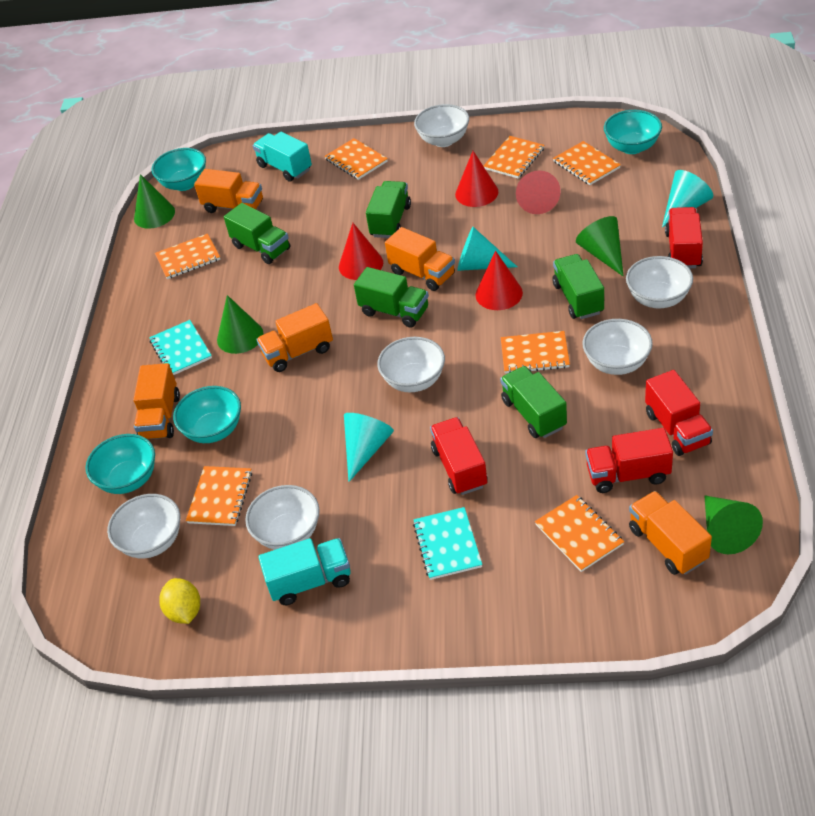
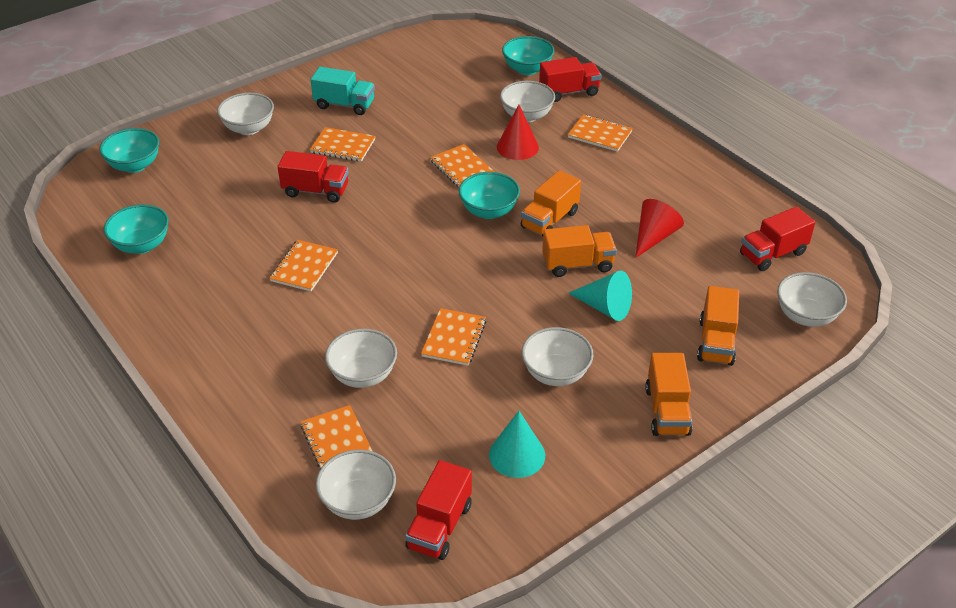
green cone: [134,174,175,229] [217,295,263,354] [576,216,623,276] [705,495,763,554] = 4 -> none = 0
green truck: [224,203,291,264] [354,267,429,328] [366,181,411,238] [500,366,567,438] [552,254,604,319] = 5 -> none = 0
orange notebook: [155,234,220,279] [186,466,252,526] [325,138,388,180] [483,136,545,179] [501,331,570,374] [535,495,624,572] [553,141,621,185] = 7 -> [269,240,338,291] [300,405,373,468] [310,127,375,162] [421,308,486,366] [430,144,495,187] [568,114,633,152] = 6
orange truck: [133,363,180,439] [194,169,263,213] [256,303,333,372] [385,227,455,291] [629,491,712,575] = 5 -> [521,170,581,236] [542,225,617,277] [645,353,692,436] [697,286,739,366] = 4
red cone: [339,223,383,280] [455,151,498,207] [475,251,523,310] [516,170,561,214] = 4 -> [497,105,539,160] [635,199,684,258] = 2
turquoise cone: [344,413,394,482] [457,227,517,271] [662,170,713,227] = 3 -> [489,411,545,478] [568,271,632,321] = 2
turquoise notebook: [149,320,212,375] [413,507,482,580] = 2 -> none = 0
turquoise truck: [253,132,312,182] [258,538,351,605] = 2 -> [311,67,375,115] = 1
yellow lemon: [159,578,200,624] = 1 -> none = 0

